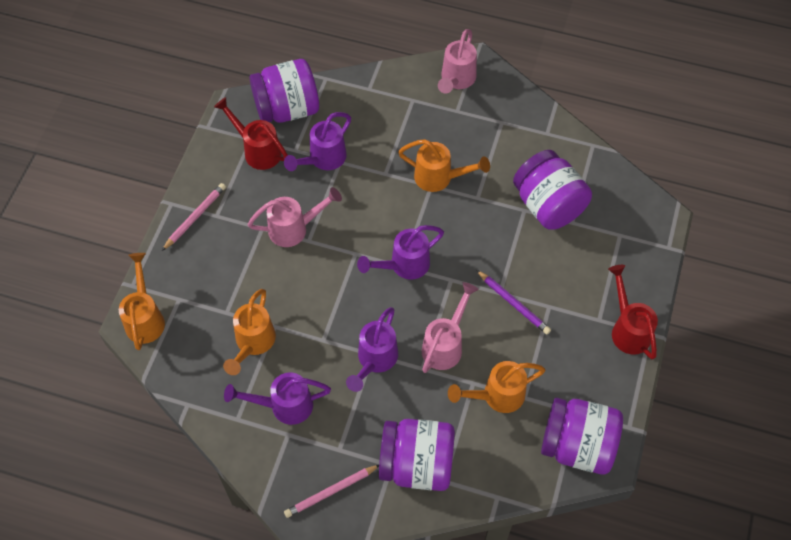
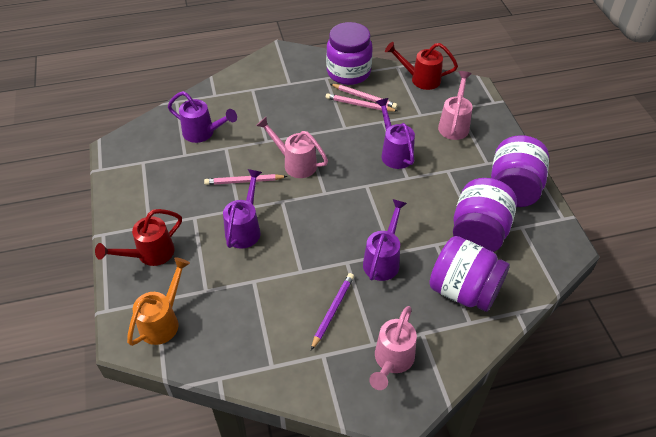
orange watering can: [119,253,165,350] [223,289,276,375] [398,139,490,192] [448,361,545,413] = 4 -> [127,257,190,346] = 1
pink pencil: [162,183,226,251] [284,465,379,518] = 2 -> [204,174,287,185] [326,93,397,112] [331,84,398,109] = 3

